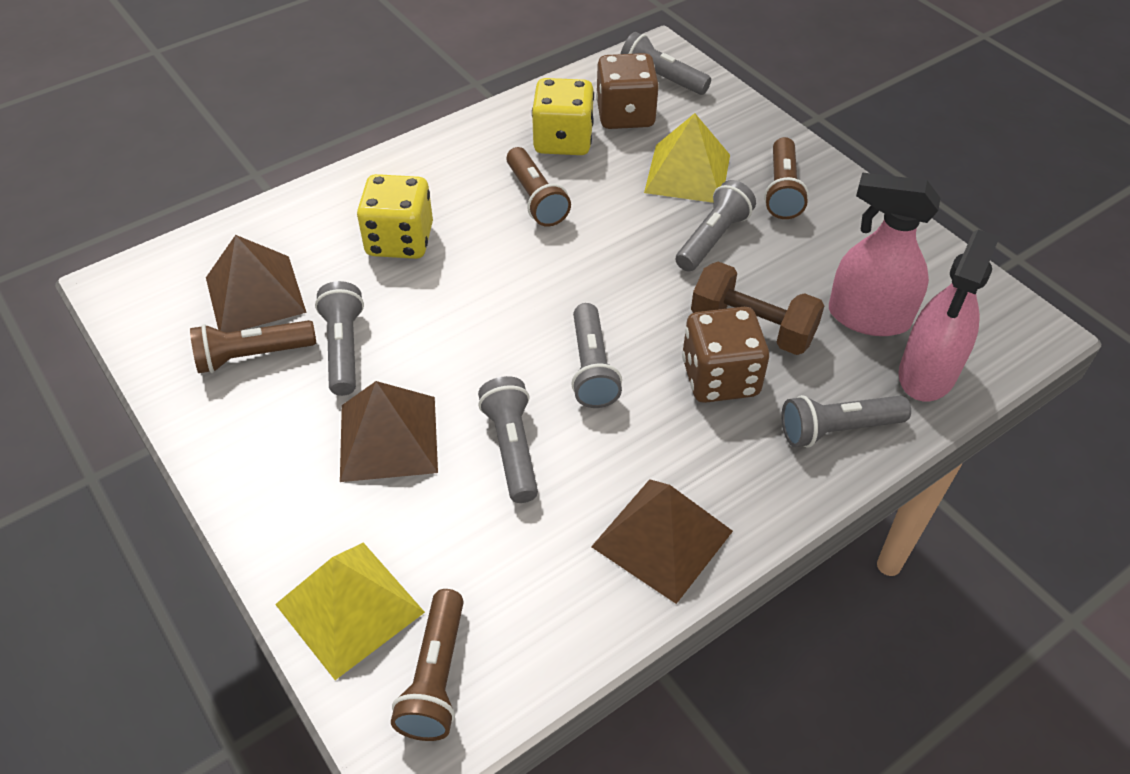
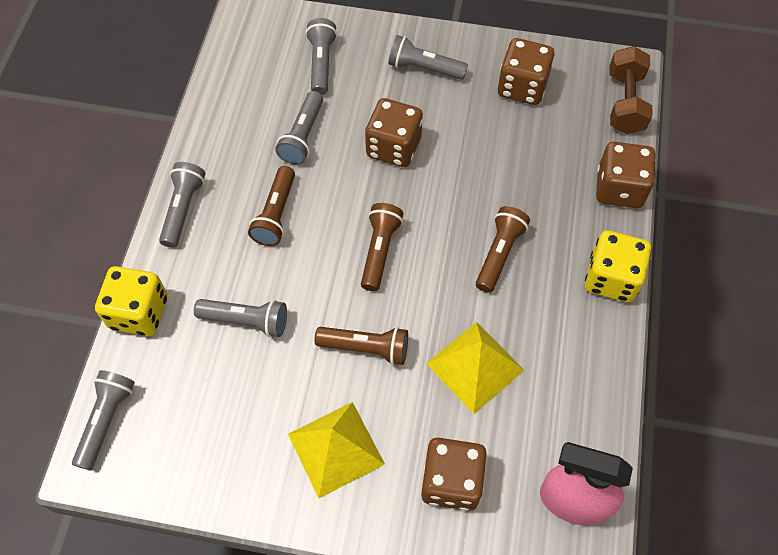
brown dice: [596,53,659,129] [682,307,769,403] = 2 -> [365,98,423,167] [421,438,487,511] [498,38,555,105] [596,142,656,208] = 4
brown pyramid: [206,235,307,333] [340,381,438,482] [591,479,733,604] = 3 -> none = 0
pink spray bottle: [829,173,940,336] [899,230,1000,401] = 2 -> [540,442,633,526] = 1

